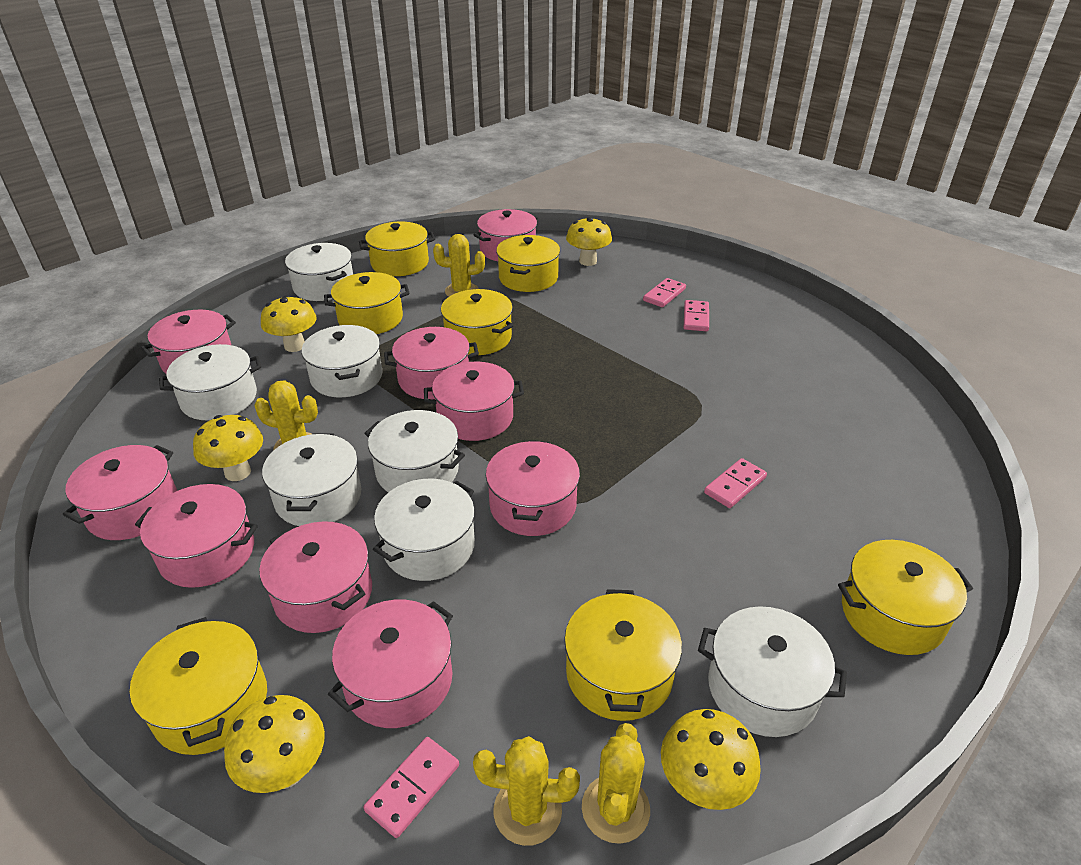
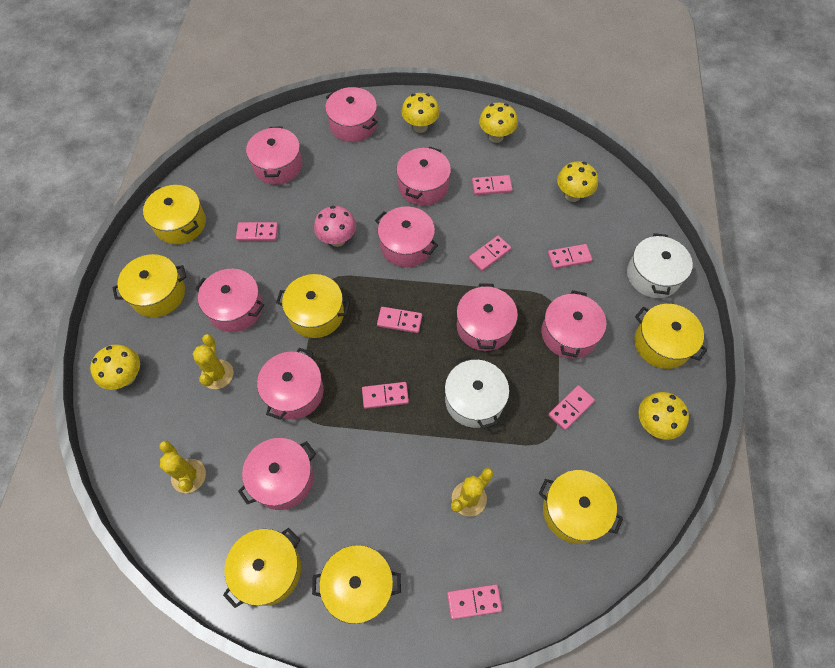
pink domino: [364,737,459,838] [643,278,686,307] [684,300,709,331] [704,458,767,508] = 4 -> [236,222,278,241] [362,382,409,409] [377,307,422,333] [447,584,502,619] [469,236,511,271] [472,175,513,195] [548,244,592,269] [548,385,595,430] = 8
pink mushroom: none = 0 -> [314,206,356,247] = 1
white pot: [159,344,261,421] [262,433,361,526] [285,243,353,301] [302,325,383,397] [364,410,465,492] [373,479,475,581] [698,606,847,737] = 7 -> [445,355,509,429] [627,233,693,298] = 2
yellow cactus: [255,380,318,451] [433,234,485,297] [473,736,580,846] [582,723,650,844] = 4 -> [159,441,206,493] [192,334,233,389] [451,468,494,517] = 3

